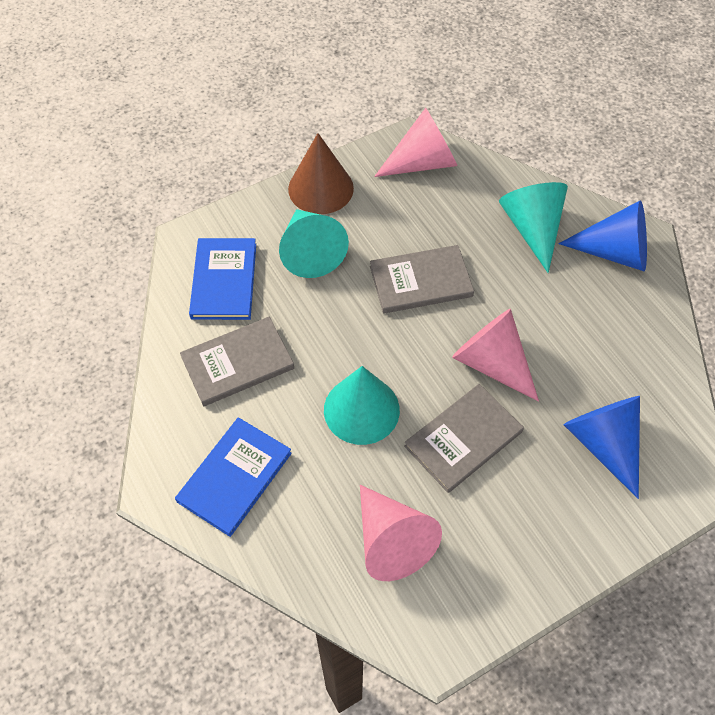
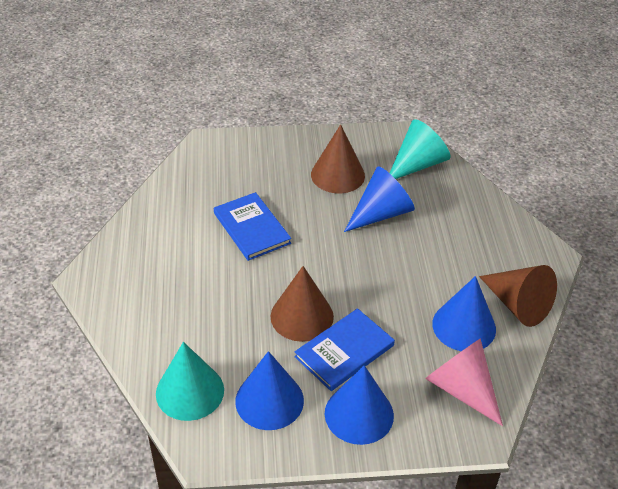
blue cone: [558,200,647,271] [564,396,640,499] = 2 -> [235,351,304,430] [325,365,394,445] [344,166,415,232] [432,276,496,351] = 4
brown cone: [288,133,354,214] = 1 -> [271,266,334,342] [311,124,365,193] [479,265,557,327] = 3
grey book: [180,317,294,406] [370,245,474,314] [404,384,524,493] = 3 -> none = 0
pink cone: [360,485,442,581] [374,108,457,177] [452,309,539,402] = 3 -> [425,338,503,426] = 1
turquoise cone: [279,209,349,278] [324,366,400,445] [499,182,568,273] = 3 -> [156,342,224,421] [390,119,450,179] = 2

